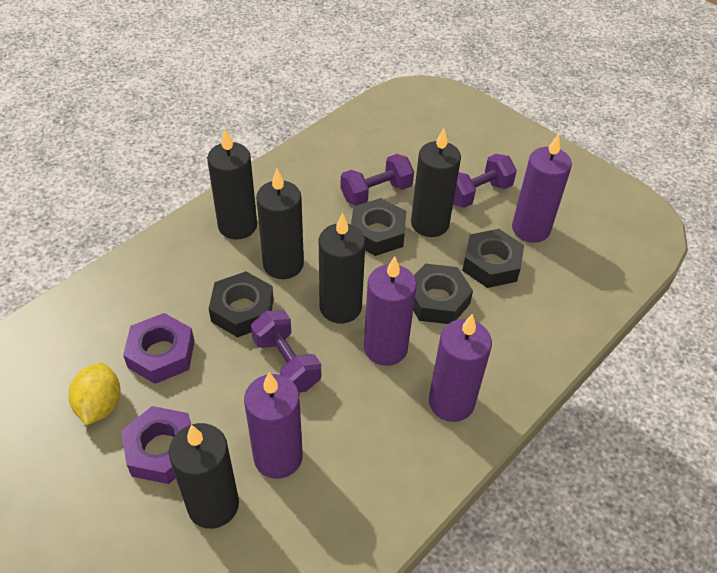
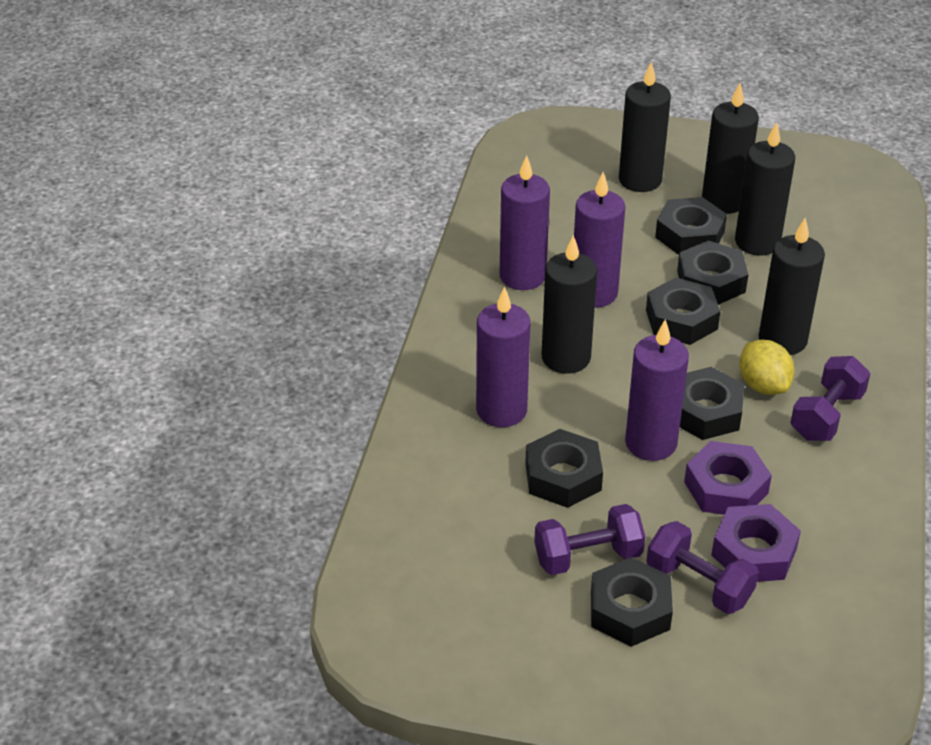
black nut: [209,271,274,337] [351,198,406,256] [413,264,473,324] [462,229,524,288] = 4 -> [525,429,603,508] [591,557,673,647] [646,278,721,345] [655,197,727,255] [677,240,748,305] [680,367,745,440] = 6

